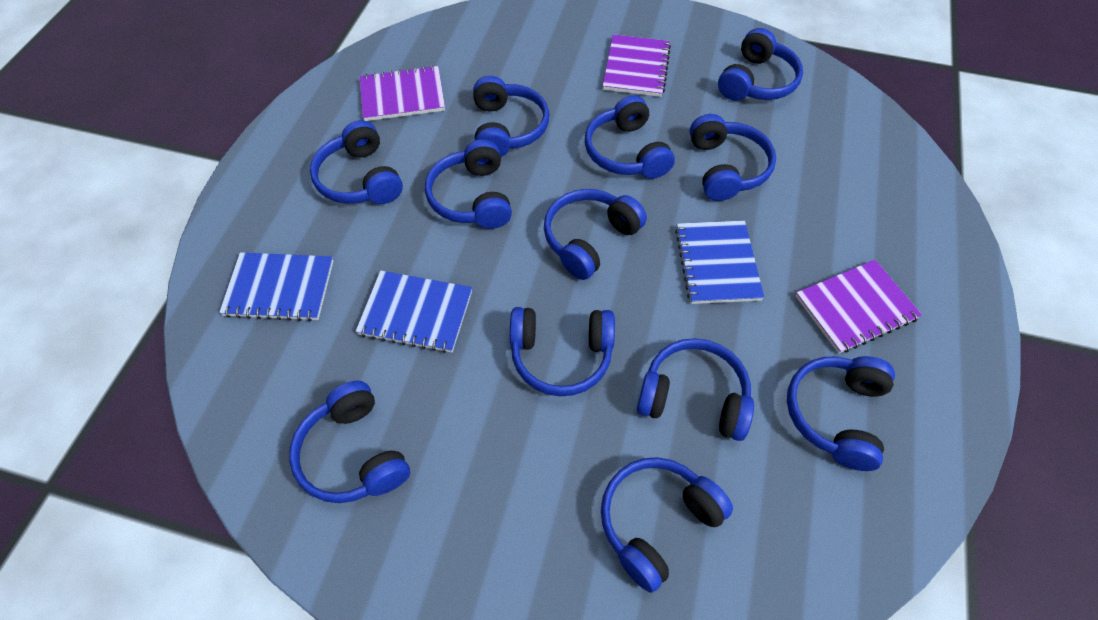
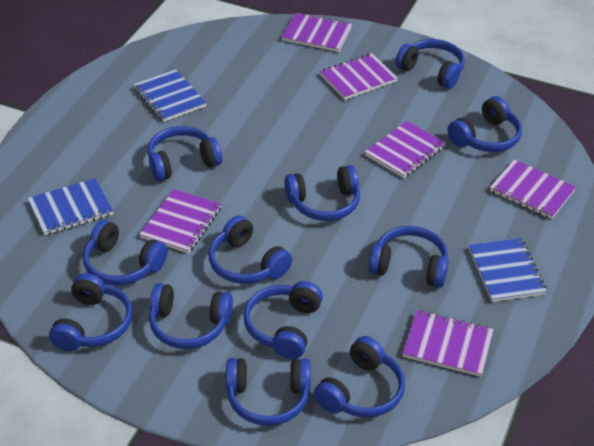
purple notebook: [360,65,445,121] [603,34,671,97] [796,260,922,354] = 3 -> [139,189,221,253] [282,13,352,52] [320,53,398,100] [365,121,446,178] [402,310,494,377] [490,160,576,219] = 6

